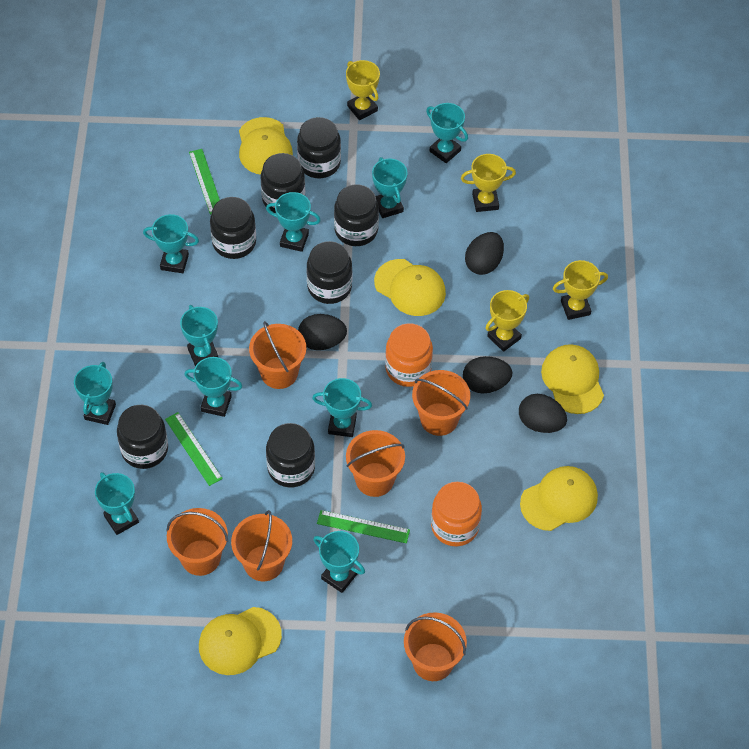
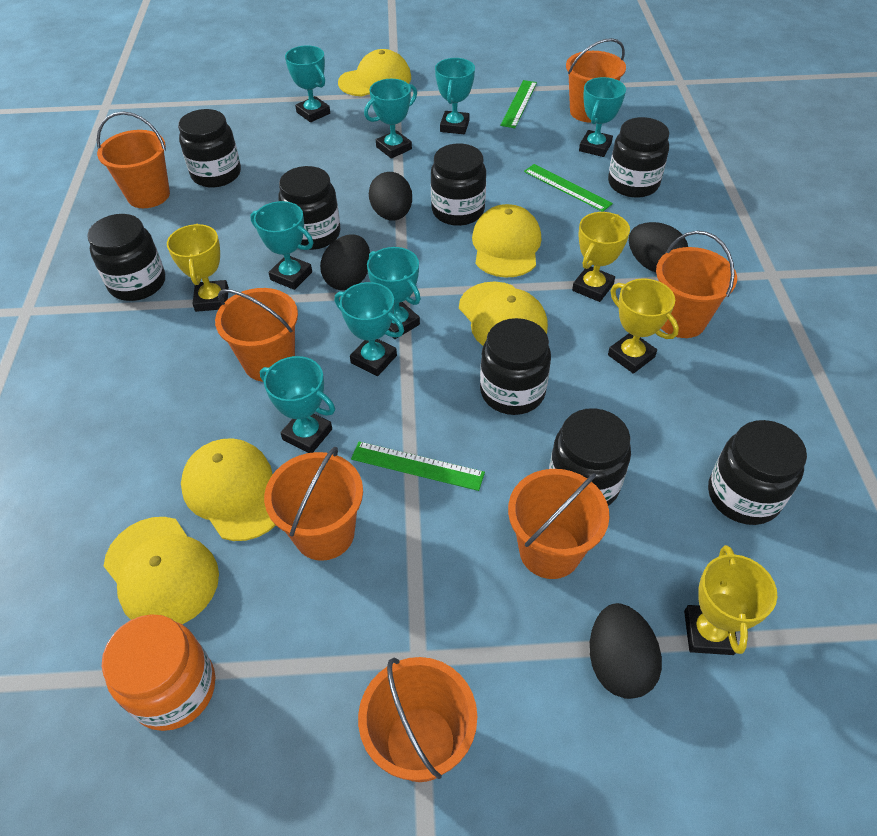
black jar: [117,405,168,469] [210,197,256,259] [261,153,305,213] [266,423,315,487] [297,117,341,178] [307,241,352,304] [334,184,379,246] = 7 -> [87,214,165,301] [178,109,241,187] [278,166,340,250] [431,144,486,226] [480,318,551,415] [549,408,631,506] [608,117,669,198] [708,420,807,525] = 8
orange bucket: [166,508,228,576] [231,510,292,581] [249,321,306,389] [346,430,405,497] [404,612,467,681] [412,370,470,436] = 6 -> [97,111,170,208] [215,288,298,382] [264,446,363,561] [358,657,477,782] [508,469,609,579] [566,38,626,123] [656,231,737,338] = 7
orange jar: [385,323,433,387] [431,482,482,546] = 2 -> [101,614,215,731] = 1
turquoise trophy: [74,362,116,425] [95,472,139,535] [143,214,199,273] [180,305,218,366] [184,357,243,417] [266,192,321,252] [312,378,372,437] [313,531,365,593] [372,157,407,218] [426,103,468,163] = 10 -> [250,201,313,290] [260,356,335,453] [285,45,330,122] [335,282,404,376] [364,79,417,159] [367,247,421,339] [435,58,475,134] [579,77,626,157] = 8

